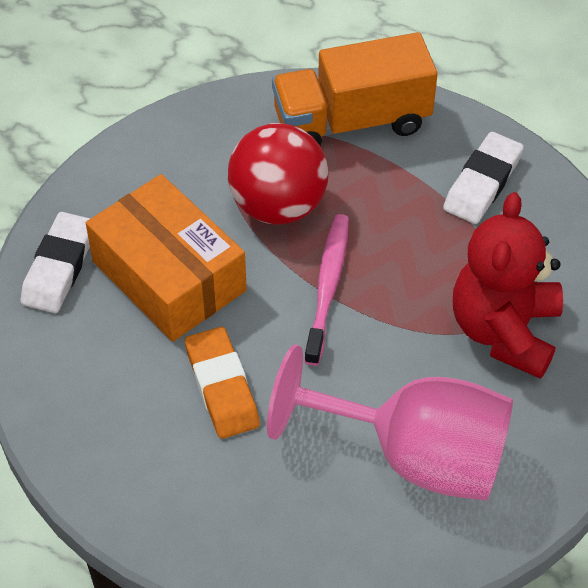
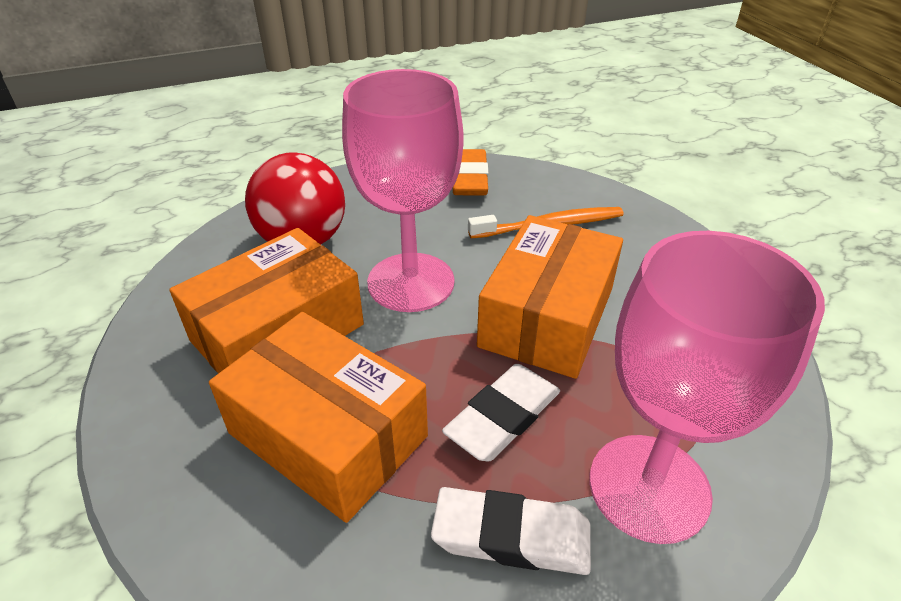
orange box: [86,174,247,342] = 1 -> [169,228,364,373] [209,312,428,523] [477,215,623,379] = 3
orange toothbrush: none = 0 -> [468,207,624,238] = 1
orange truck: [272,32,438,146] = 1 -> none = 0
pink goblet: [267,344,513,501] = 1 -> [342,69,463,312] [590,231,825,544] = 2
pink toothbrush: [304,214,349,366] = 1 -> none = 0
red teddy bear: [453,192,563,379] = 1 -> none = 0

